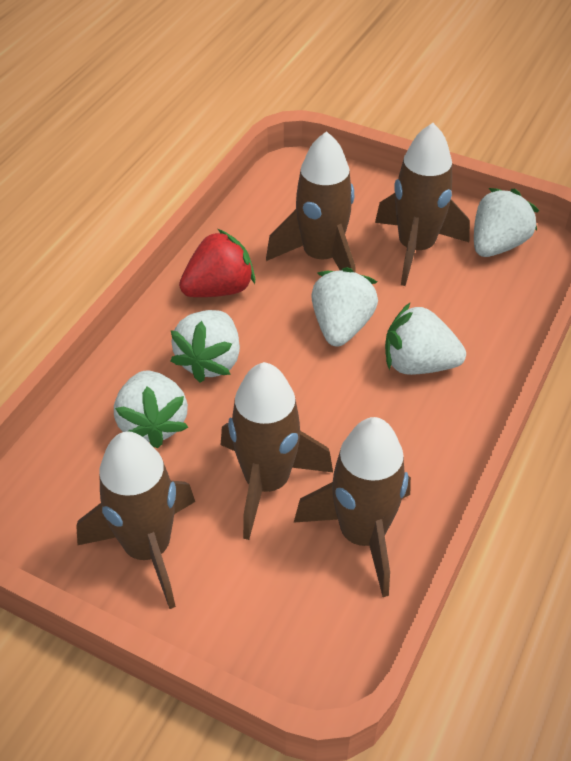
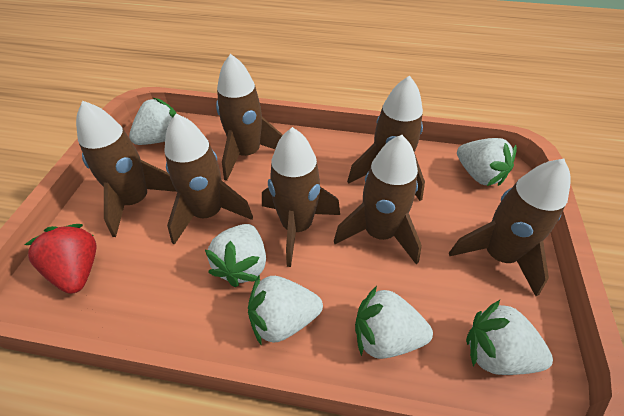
brown rocket: [76,432,195,609] [221,362,333,540] [266,131,356,273] [294,417,411,597] [375,123,470,286] = 5 -> [76,101,177,237] [164,114,253,245] [216,54,283,181] [262,127,340,267] [334,135,422,265] [347,75,425,201] [449,159,571,296] = 7
white strawberry: [114,371,188,449] [171,310,240,383] [311,267,378,347] [385,303,466,375] [474,188,539,257] = 5 -> [129,98,177,145] [205,224,266,287] [248,274,323,344] [355,286,433,359] [457,138,517,186] [466,300,553,375] = 6

